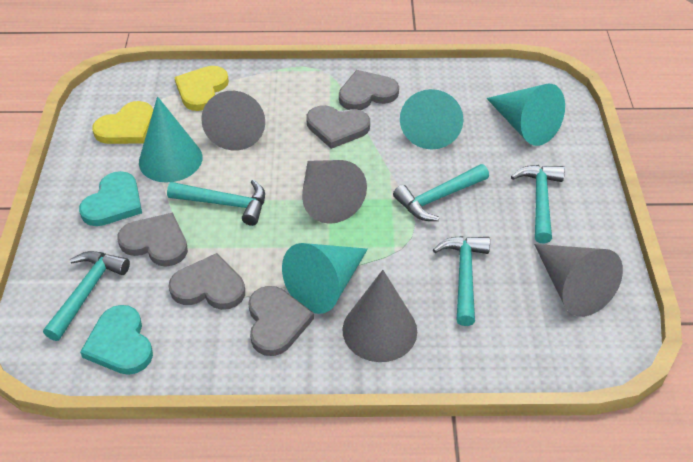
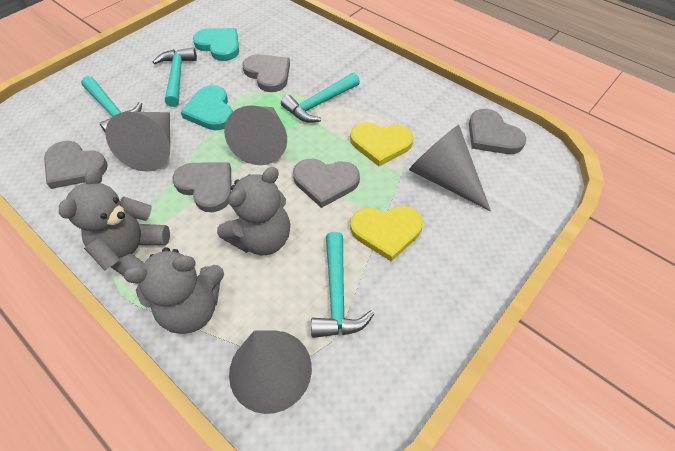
grey teddy bear: none = 0 -> [59,168,170,284] [124,247,224,334] [217,167,290,255] = 3
turquoise cone: [139,96,202,182] [282,243,368,314] [400,89,464,150] [486,84,565,146] = 4 -> none = 0
turquoise hammer: [43,251,130,341] [167,180,265,226] [393,164,489,221] [433,236,490,326] [511,165,565,244] = 5 -> [81,76,142,132] [152,48,197,107] [281,73,360,123] [311,232,374,338] = 4

